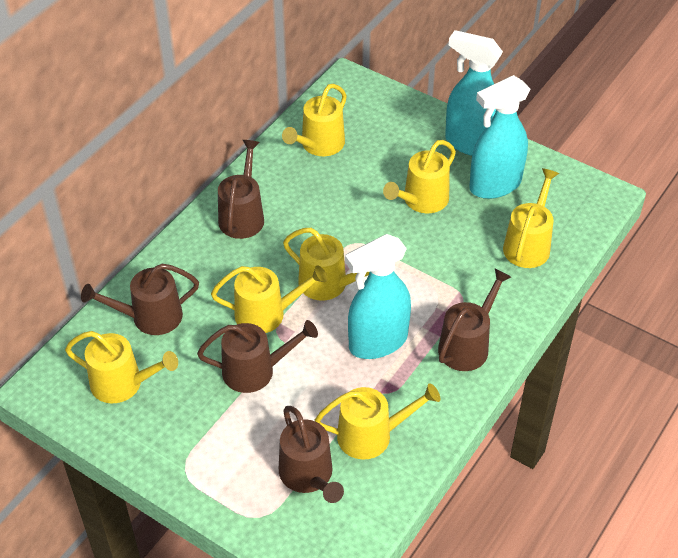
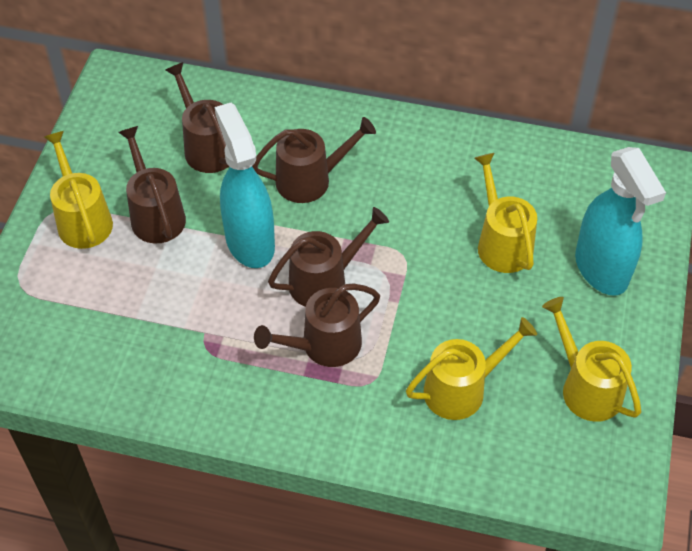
turquoise spray bottle: [345,234,411,359] [445,30,503,156] [469,75,530,199] = 3 -> [215,103,275,268] [575,147,666,296] = 2
yellow watering can: [65,331,178,403] [211,265,328,333] [282,84,347,156] [283,228,369,301] [315,383,440,459] [383,140,456,213] [503,168,559,268] = 7 -> [44,131,113,249] [406,317,537,420] [474,153,537,273] [542,297,641,422] = 4

